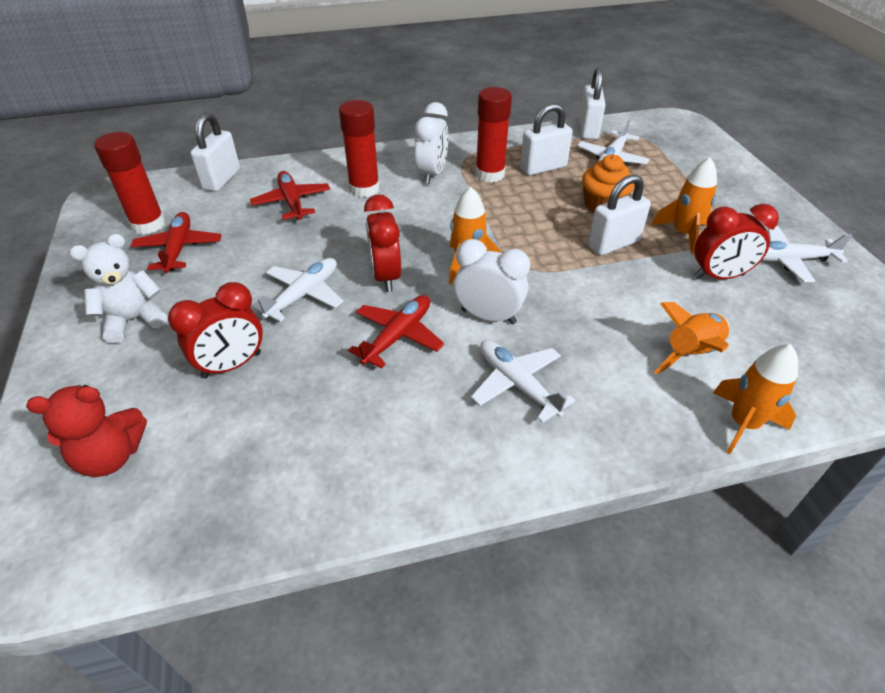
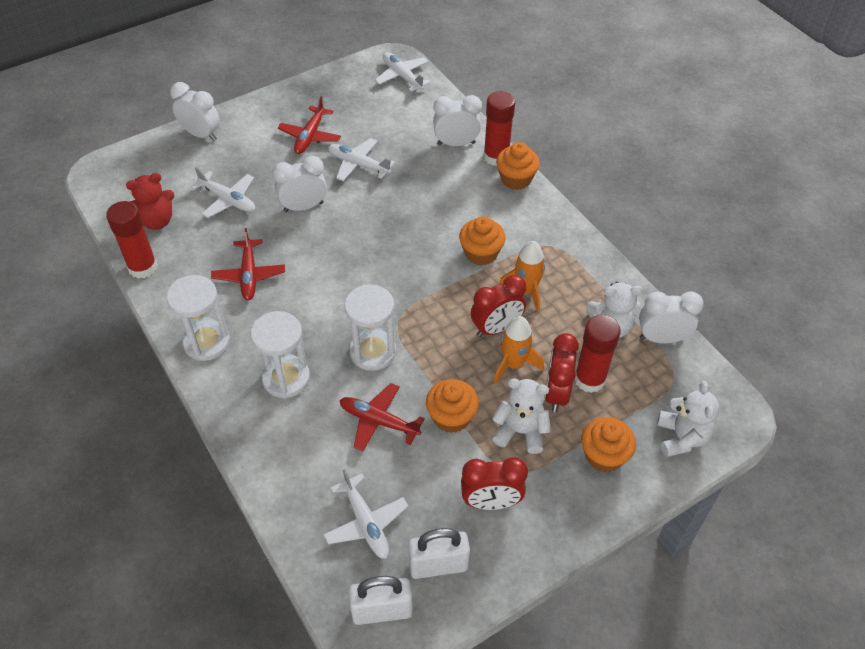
orange cupcake: [582,155,635,212] = 1 -> [426,379,479,433] [459,216,506,266] [496,142,540,190] [581,417,636,472] = 4
orange rocket: [449,187,501,284] [652,157,717,254] [654,302,729,375] [713,344,798,454] = 4 -> [494,316,544,384] [499,241,545,312] = 2
white clock: [415,102,448,184] [454,239,530,324] = 2 -> [170,82,220,141] [272,156,327,212] [433,95,482,146] [639,292,704,344] = 4
white hourglass: none = 0 -> [166,275,230,361] [251,311,310,398] [344,285,396,371] = 3
white padlock: [190,113,240,192] [520,103,573,176] [579,67,606,140] [588,174,651,256] = 4 -> [349,576,413,625] [408,528,470,579] = 2
white teddy bear: [69,234,168,344] = 1 -> [492,379,551,454] [586,281,643,338] [657,381,719,457] = 3

